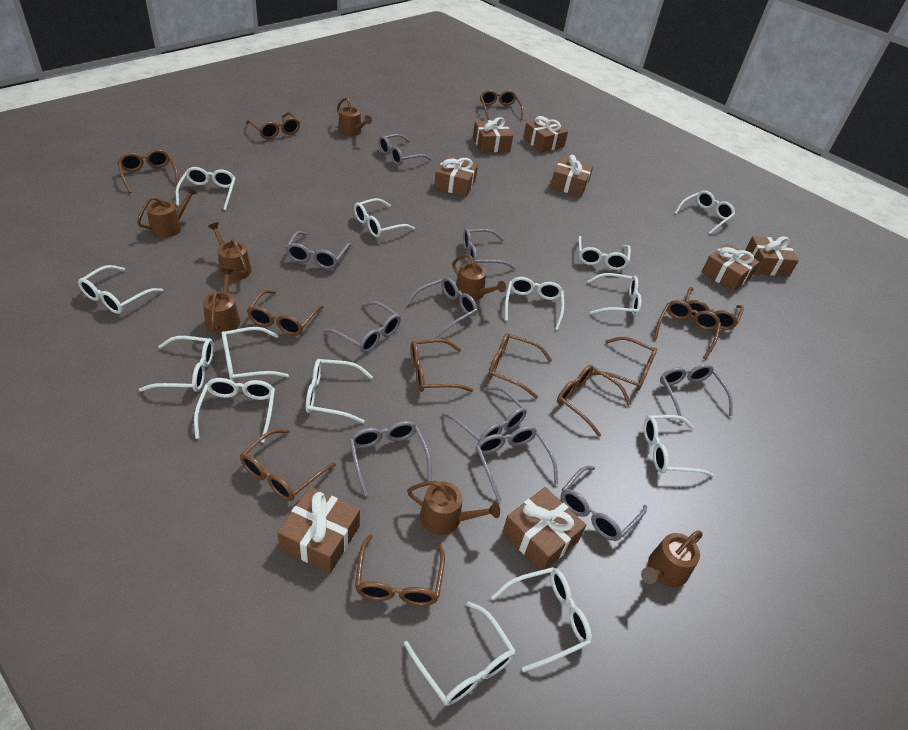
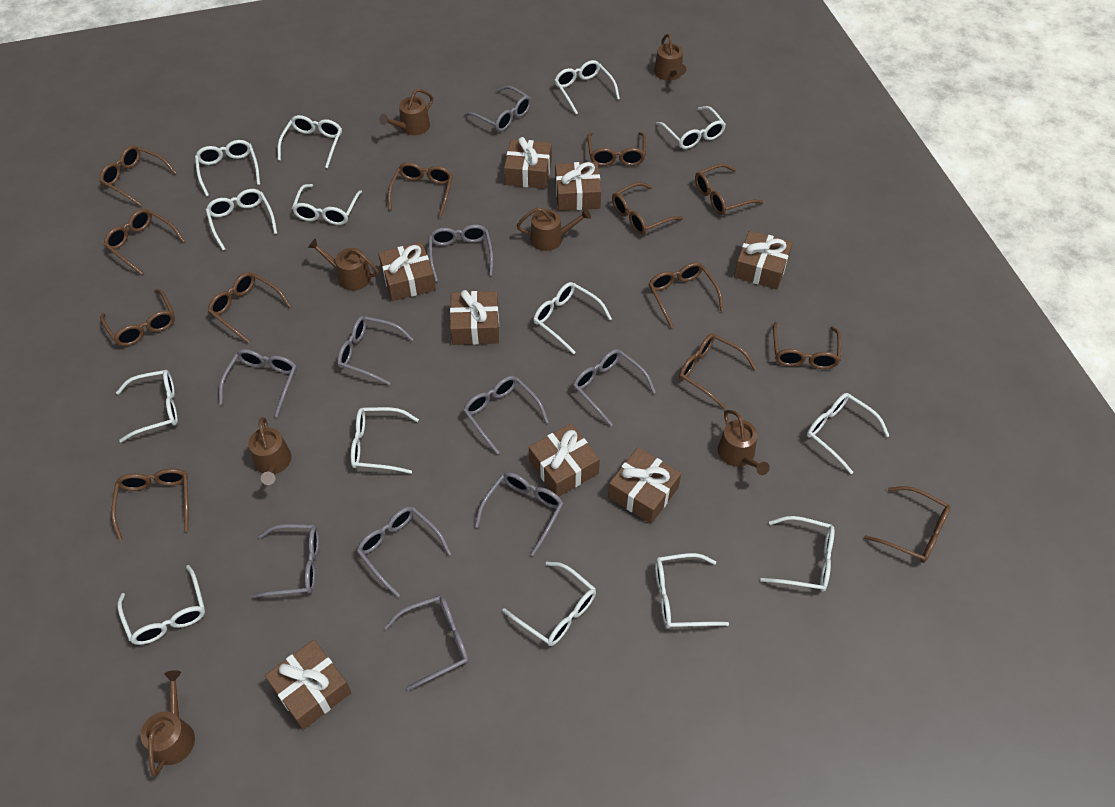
brown glasses: [118,149,179,193] [240,429,336,501] [246,112,300,139] [247,290,324,336] [355,534,445,606] [411,339,473,392] [480,90,523,120] [488,333,552,399] [557,365,631,437] [591,337,657,391] [654,300,721,359] [685,287,744,330] = 12 -> [99,145,176,206] [100,289,175,346] [104,209,185,275] [111,468,189,541] [208,272,291,343] [388,162,453,217] [587,132,646,166] [612,182,683,235] [649,262,724,328] [679,333,757,410] [695,164,763,215] [773,321,841,369] [864,486,951,563] = 13

